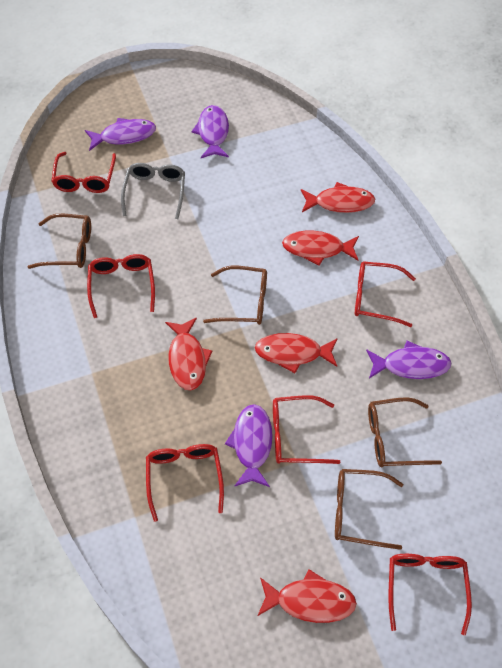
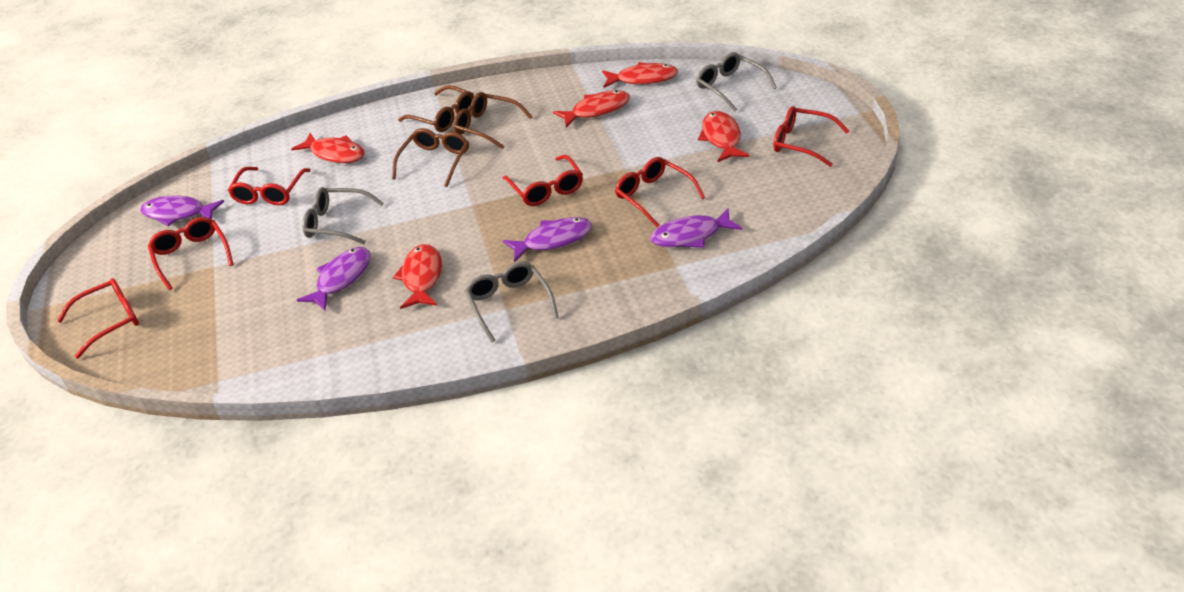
brown glasses: [28,214,91,269] [203,266,267,325] [335,469,403,550] [368,397,442,467] = 4 -> [392,128,469,187] [398,85,474,132] [453,92,533,149] = 3
grey glasses: [121,163,185,219] = 1 -> [302,187,384,244] [465,262,559,342] [696,52,777,111] = 3

